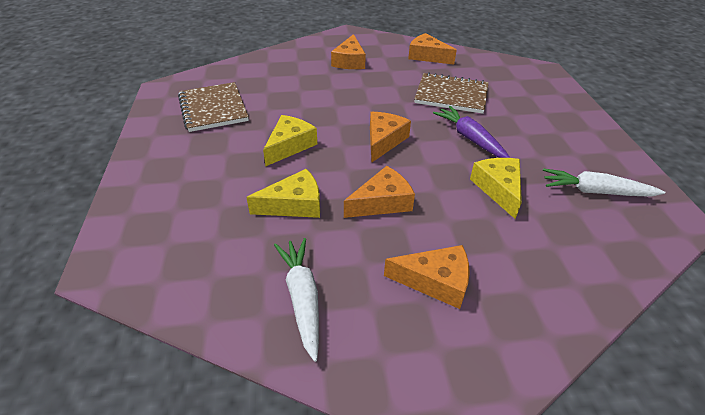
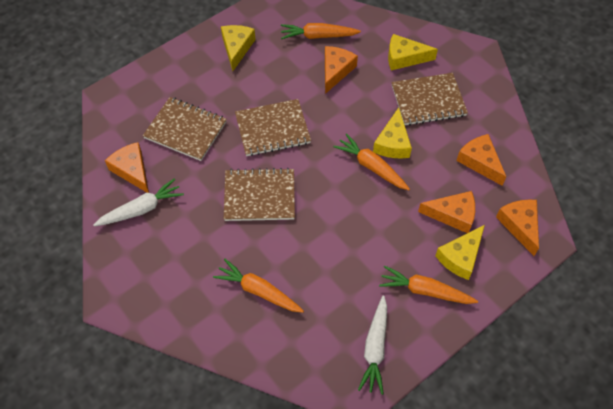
brown notebook: [178,82,249,132] [414,72,489,114] = 2 -> [143,97,227,161] [224,168,295,221] [235,99,311,156] [392,73,468,125] = 4
orange carrot: none = 0 -> [213,259,304,313] [281,23,361,39] [333,133,410,190] [379,265,478,304] = 4
purple carrot: [433,106,510,158] = 1 -> none = 0
yellow cheese: [246,169,320,218] [263,115,317,166] [470,158,522,219] = 3 -> [221,25,256,71] [373,108,412,158] [388,34,438,70] [435,225,485,280] = 4

